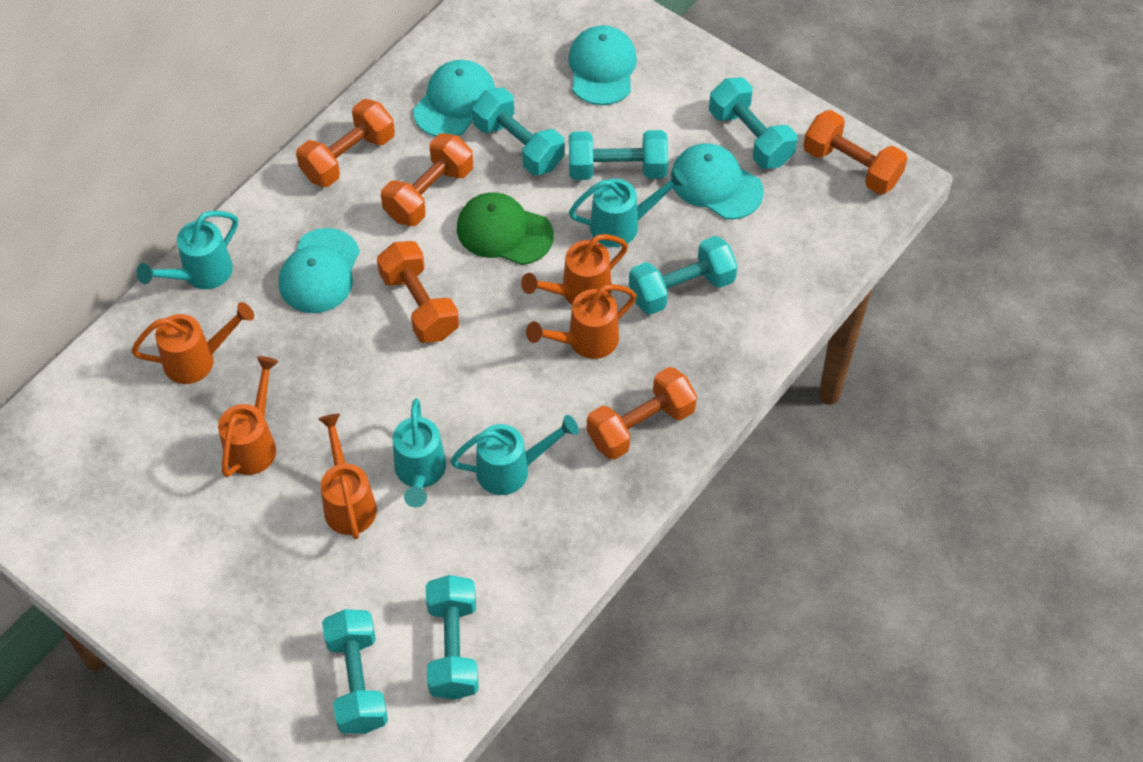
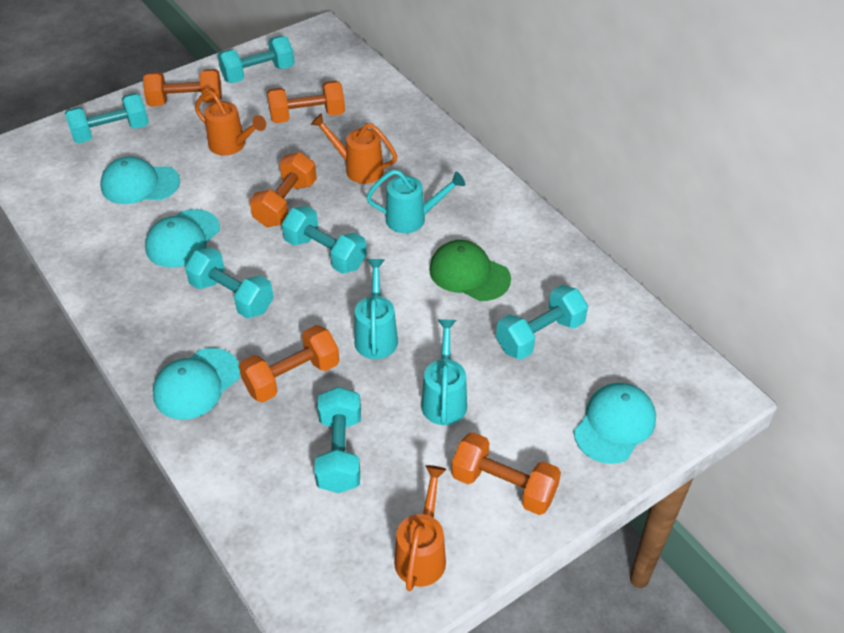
orange watering can: [131,302,254,384] [218,356,279,477] [319,414,377,539] [521,234,628,305] [526,284,637,359] = 5 -> [195,90,266,155] [311,113,397,184] [394,465,446,591] = 3
turquoise watering can: [136,211,238,289] [393,398,446,508] [450,415,579,495] [569,168,687,247] = 4 -> [354,259,398,359] [366,170,465,233] [421,319,467,425] = 3

